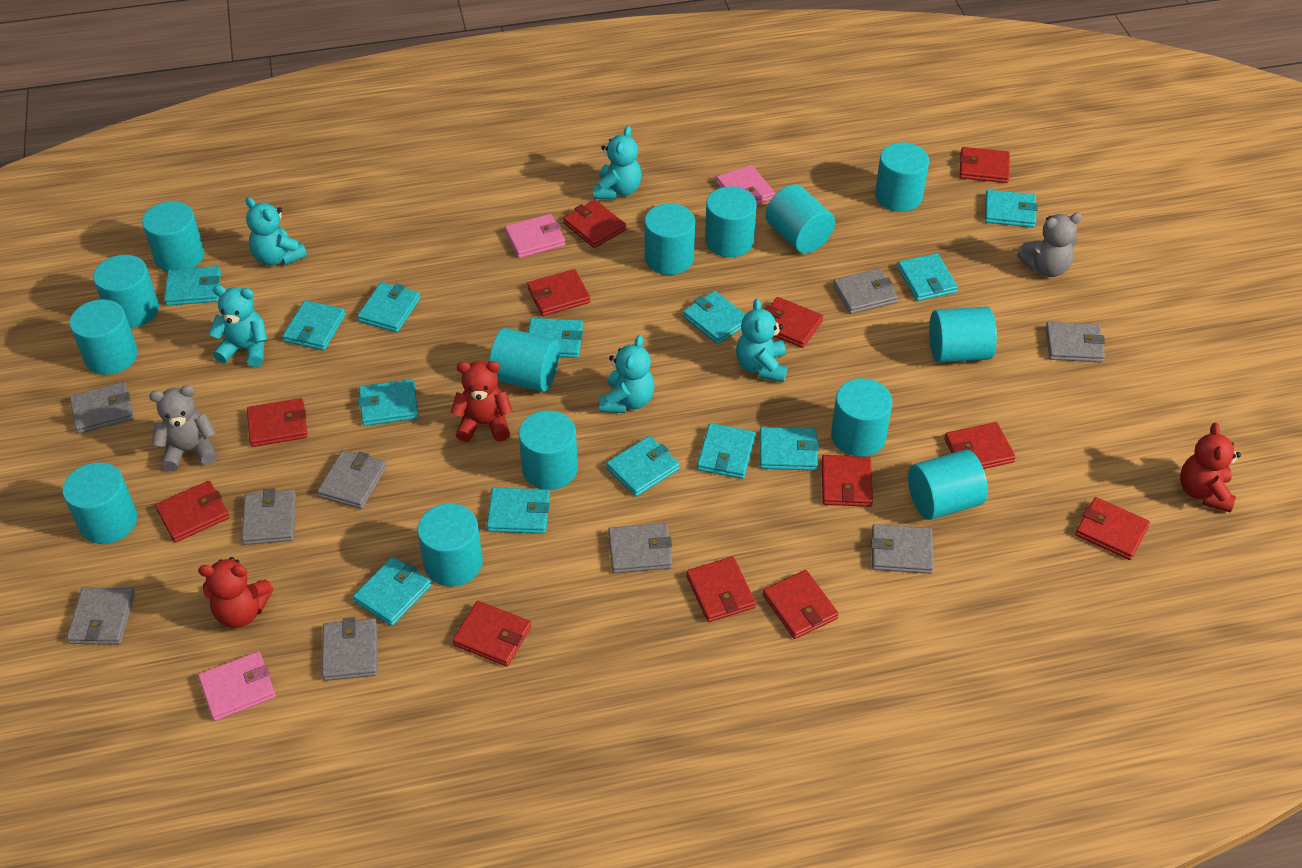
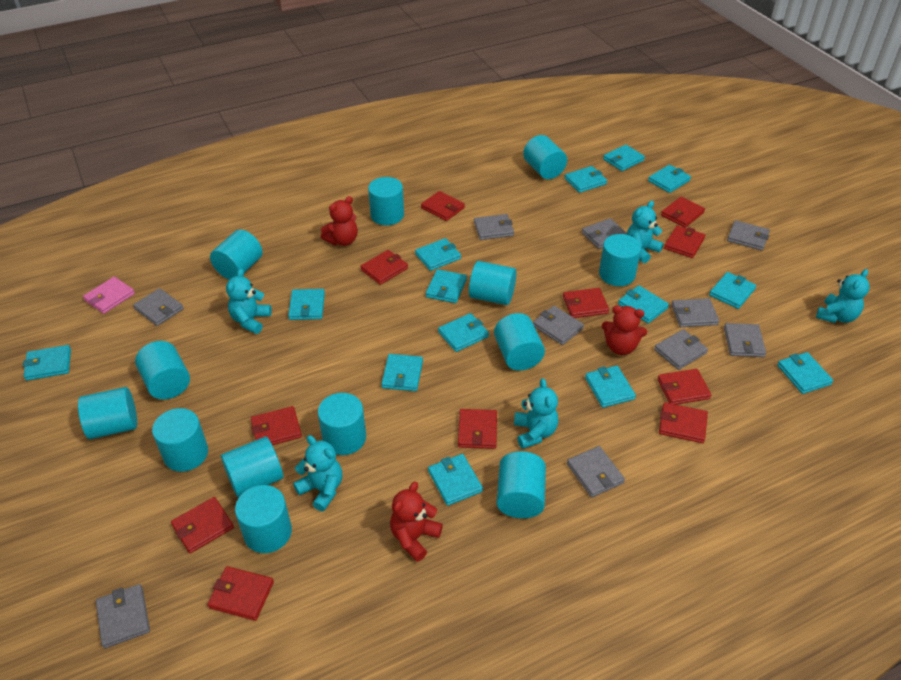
grey teddy bear: [149,385,217,471] [1017,213,1082,277] = 2 -> none = 0
grey wallet: [66,588,135,645] [70,382,134,434] [241,488,296,545] [317,450,387,509] [322,617,377,681] [608,523,672,573] [833,268,898,314] [871,524,934,574] [1045,322,1105,362] = 9 -> [96,584,150,649] [133,288,184,326] [474,214,514,240] [533,306,584,345] [567,446,625,497] [582,218,627,249] [654,329,708,370] [671,298,719,327] [724,323,766,357] [727,220,770,251] = 10
pink wallet: [198,651,276,721] [505,214,566,258] [716,165,775,204] = 3 -> [83,277,135,314] = 1
red wallet: [155,481,229,543] [247,398,308,447] [452,601,532,667] [527,269,591,316] [563,200,626,248] [686,557,756,622] [763,570,839,639] [764,297,823,348] [822,455,873,507] [944,422,1016,469] [960,147,1010,183] [1075,497,1150,560] = 12 -> [171,497,234,553] [207,566,274,621] [251,406,302,445] [360,250,408,285] [421,191,465,221] [458,409,497,449] [563,288,609,318] [657,369,711,405] [659,402,708,443] [661,197,705,228] [664,225,705,258] = 11
turquoise cylinder: [63,462,137,544] [69,299,138,375] [93,255,159,328] [142,201,204,272] [417,503,483,587] [489,328,560,392] [519,410,578,490] [645,203,695,275] [705,186,757,257] [765,184,835,253] [831,378,892,457] [875,142,929,212] [908,450,988,520] [929,306,997,363] = 14 -> [78,387,137,439] [135,341,190,400] [152,408,208,472] [210,229,263,280] [221,437,283,497] [235,485,292,553] [318,393,366,455] [368,177,404,225] [469,261,516,305] [494,313,545,371] [497,451,546,518] [523,135,567,179] [599,234,641,286] = 13
turquoise wallet: [164,266,221,306] [282,300,346,350] [353,557,432,626] [357,282,421,332] [358,379,418,426] [487,487,550,534] [528,318,583,358] [606,436,680,497] [683,291,746,344] [697,423,756,479] [760,427,819,470] [897,253,958,301] [985,190,1038,227] = 13 -> [23,345,71,381] [288,289,325,320] [381,354,423,391] [415,238,461,271] [426,269,467,303] [428,454,483,506] [438,313,489,352] [565,166,607,193] [585,366,636,408] [603,145,645,171] [618,285,669,323] [648,165,691,193] [709,272,756,309] [777,352,833,394] = 14

